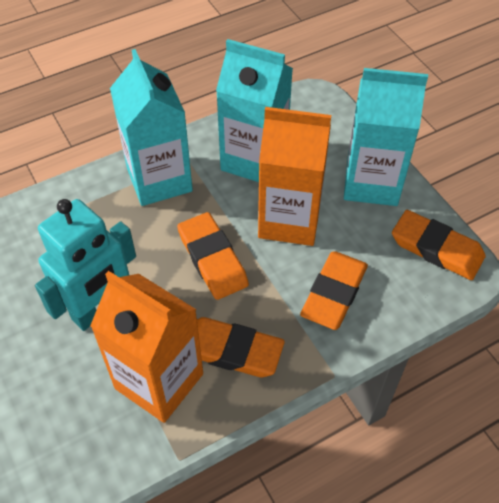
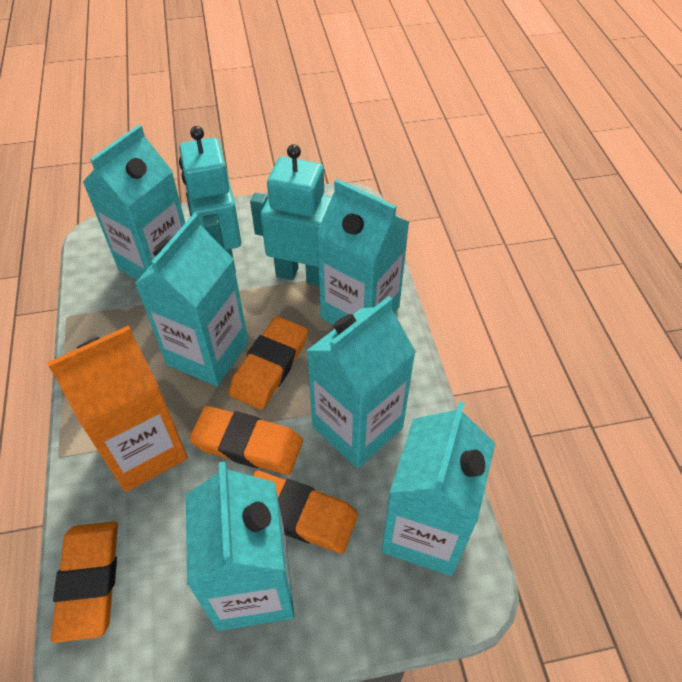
orange carton: [90,271,203,423] [258,107,331,246] = 2 -> [47,325,188,492] = 1
turquoise carton: [110,49,193,206] [216,39,293,182] [344,68,428,206] = 3 -> [83,125,185,280] [135,213,249,386] [186,462,294,631] [306,296,416,468] [317,179,409,325] [381,401,496,576] = 6
turquoise robot: [35,199,136,331] = 1 -> [179,126,241,273] [250,144,332,286] = 2

